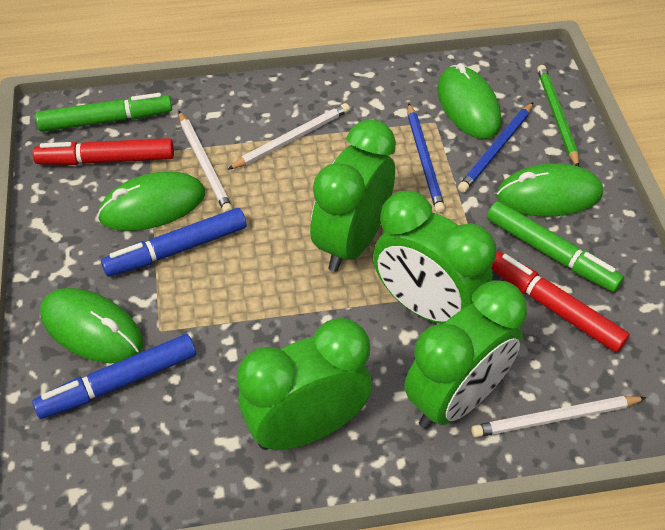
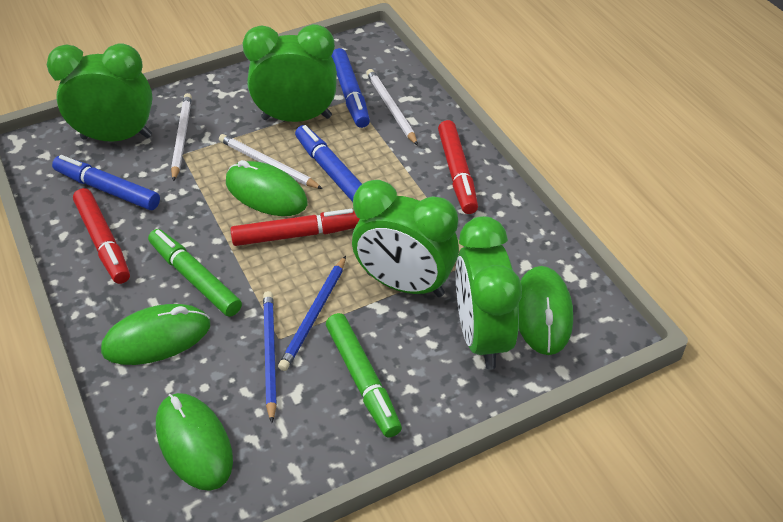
blue marker: [32,334,196,419] [101,208,247,277] = 2 -> [52,155,160,210] [295,125,362,202] [331,48,370,128] = 3
green pencil: [537,65,579,167] = 1 -> none = 0
red marker: [33,138,174,165] [491,252,630,353] = 2 -> [73,188,130,284] [230,209,360,246] [438,120,478,214] = 3

